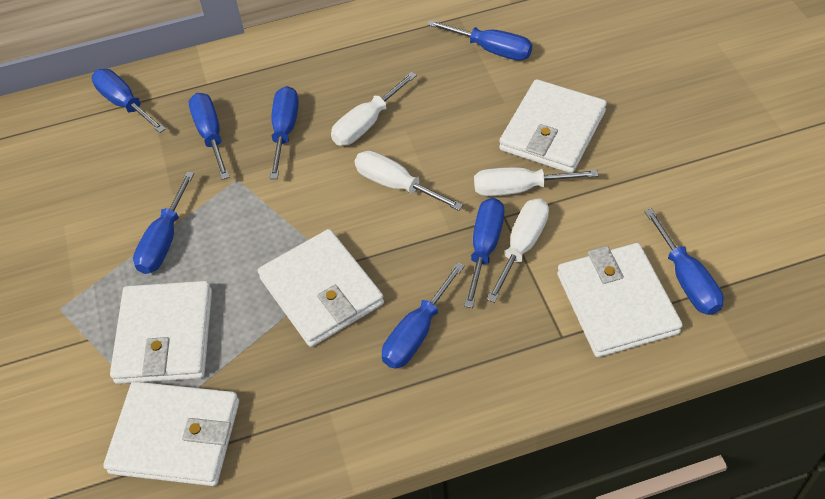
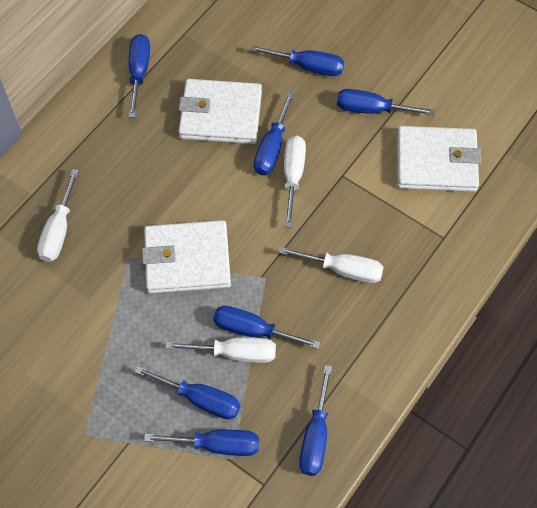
white wallet: [103,382,239,486] [110,281,212,384] [258,229,384,347] [499,79,607,173] [557,243,683,357] = 5 -> [142,220,231,294] [178,79,262,144] [397,126,481,192] = 3

